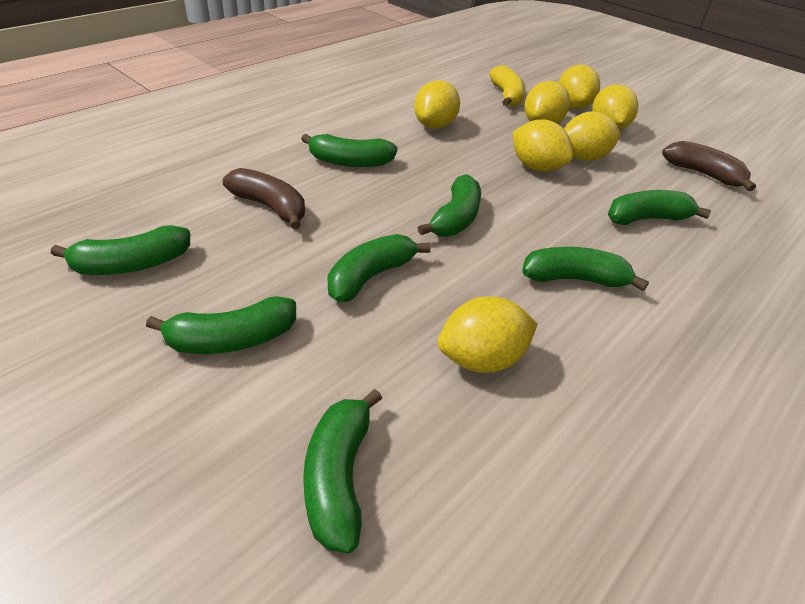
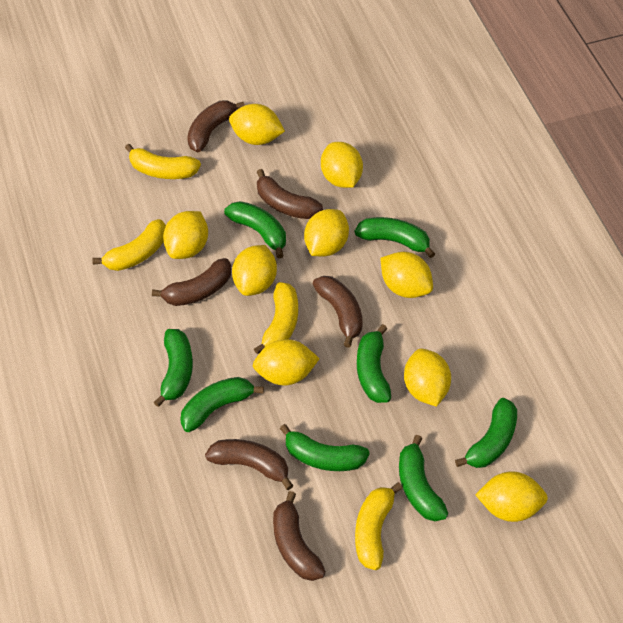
brown banana: [223,168,305,229] [662,141,756,191] = 2 -> [152,258,232,306] [187,101,245,152] [205,439,294,490] [257,169,323,219] [273,491,326,581] [313,276,363,348] = 6
yellow banana: [490,65,526,107] = 1 -> [92,219,166,271] [125,144,201,179] [254,282,298,354] [355,482,403,570] = 4
yellow lemon: [414,80,460,129] [438,296,538,373] [513,119,573,172] [524,81,570,124] [558,65,600,109] [564,112,620,161] [592,84,638,130] = 7 -> [163,211,208,259] [229,104,285,145] [232,245,277,296] [253,339,320,385] [304,209,349,257] [321,142,363,188] [380,252,433,298] [404,349,451,407] [475,471,548,522] = 9

